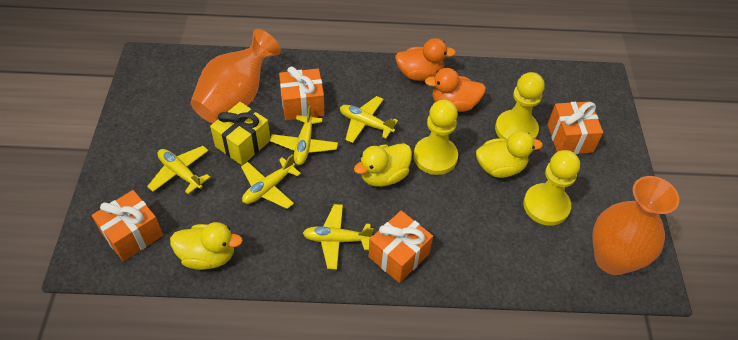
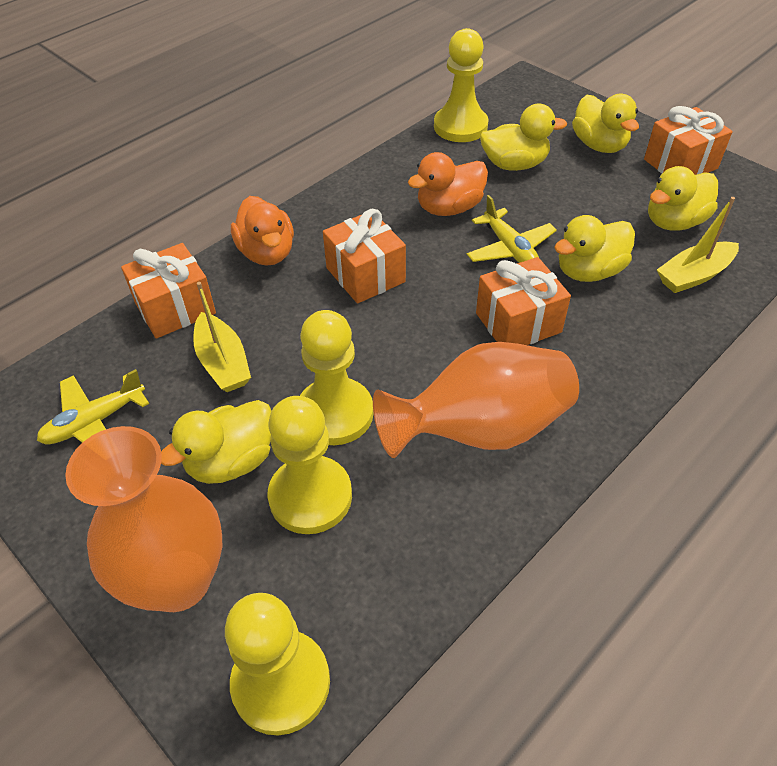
yellow boat: none = 0 -> [193,282,251,392] [657,197,739,293] = 2
yellow duck: [170,222,243,270] [354,143,412,187] [476,131,543,178] = 3 -> [161,400,271,484] [480,104,567,171] [554,215,635,282] [572,94,639,153] [648,166,718,231] = 5
yellow gift: [210,102,270,165] = 1 -> none = 0
yellow pawn: [414,100,458,175] [495,72,545,140] [523,150,580,226] = 3 -> [225,593,330,735] [267,396,352,534] [300,310,373,445] [434,28,488,142] = 4
yellow plane: [147,146,210,194] [241,154,301,209] [270,106,338,165] [303,204,374,270] [340,96,398,143] = 5 -> [37,369,149,444] [467,195,557,263] = 2

